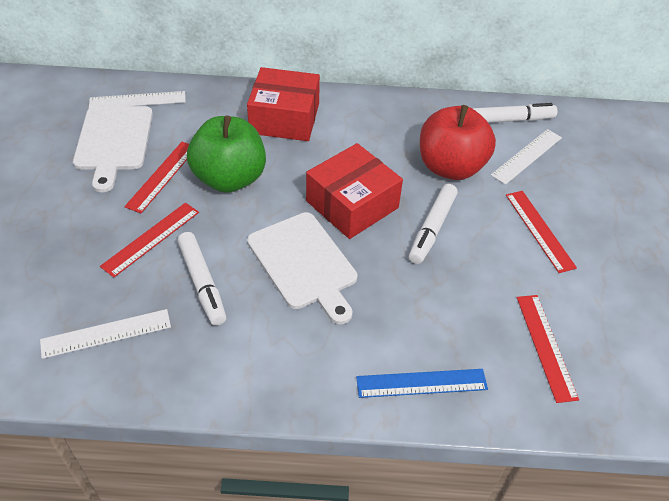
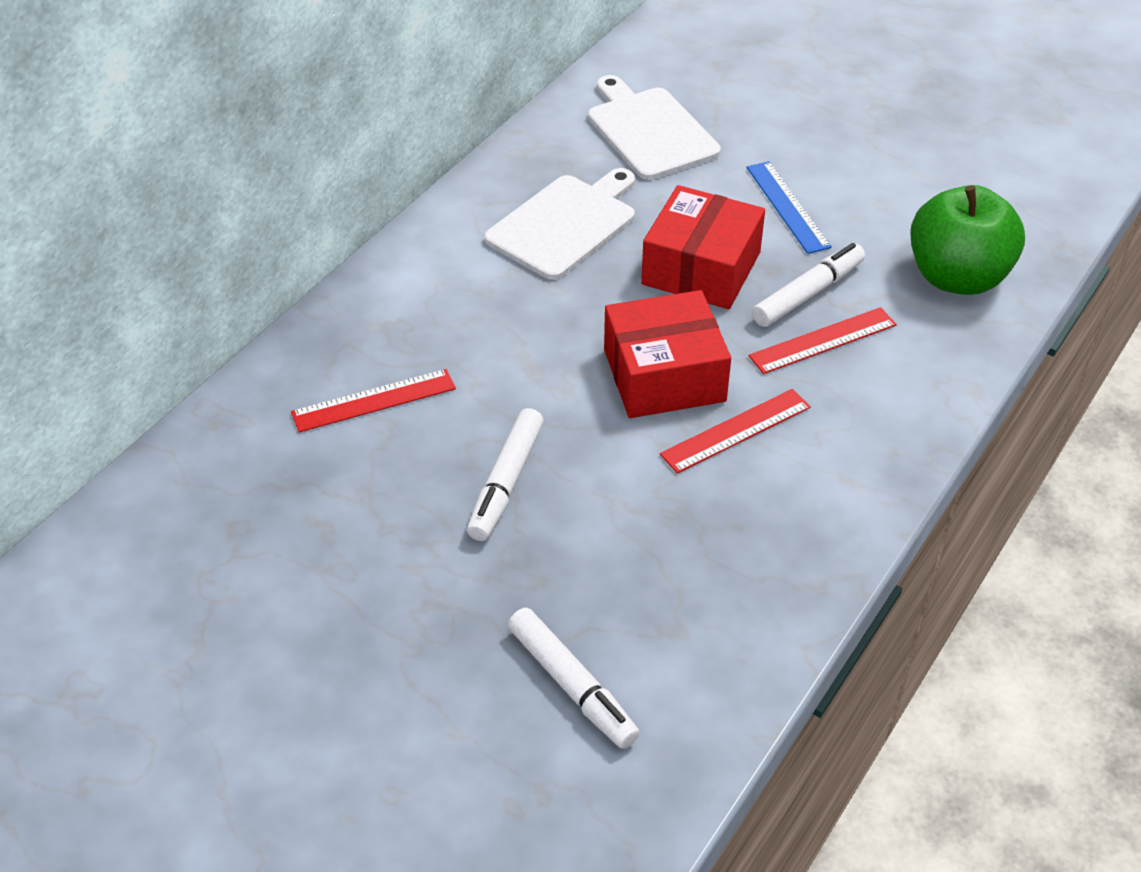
red apple: [420,105,496,180] = 1 -> none = 0
red ruler: [100,203,199,278] [124,142,189,213] [506,191,577,273] [517,295,579,403] = 4 -> [291,369,456,433] [660,389,811,474] [749,307,897,374] = 3
white ruler: [40,309,171,359] [89,91,186,108] [491,129,562,185] = 3 -> none = 0

